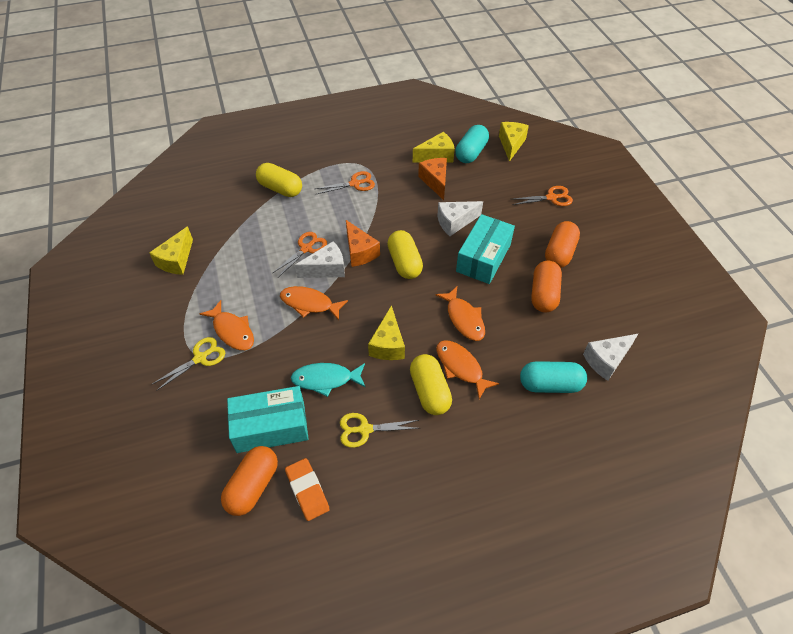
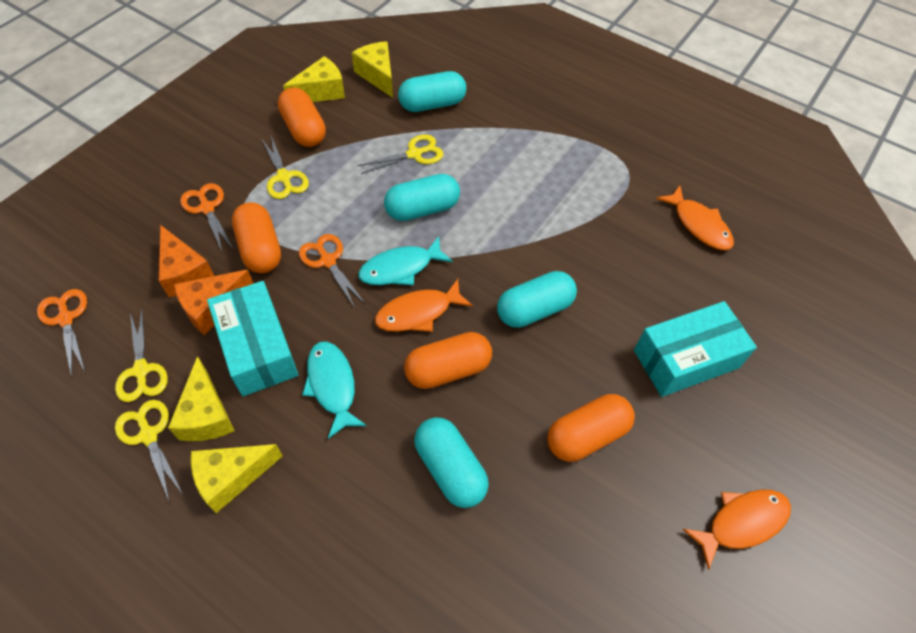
orange capsule: [221,446,278,516] [531,260,562,313] [545,221,580,268] = 3 -> [232,202,281,273] [278,87,326,147] [404,332,492,389] [547,394,635,462] = 4
orange eraser: [285,458,330,521] = 1 -> none = 0
orange fish: [200,300,254,350] [280,286,348,320] [435,287,485,341] [436,340,499,399] = 4 -> [375,279,473,332] [656,185,734,250] [682,489,791,570] = 3
turquoise capsule: [455,125,489,163] [520,361,587,393] = 2 -> [384,174,460,221] [398,71,467,112] [414,417,489,508] [497,271,577,328] = 4
turquoise fish: [291,363,366,397] = 1 -> [302,341,367,439] [358,236,453,285] = 2
white cheese: [295,241,345,278] [437,201,483,236] [583,334,638,381] = 3 -> none = 0
yellow capsule: [256,163,302,197] [387,230,423,279] [410,354,452,415] = 3 -> none = 0
yellow scissors: [152,337,225,391] [340,413,419,448] = 2 -> [115,310,168,402] [115,400,184,503] [261,136,309,199] [357,134,443,174] = 4

